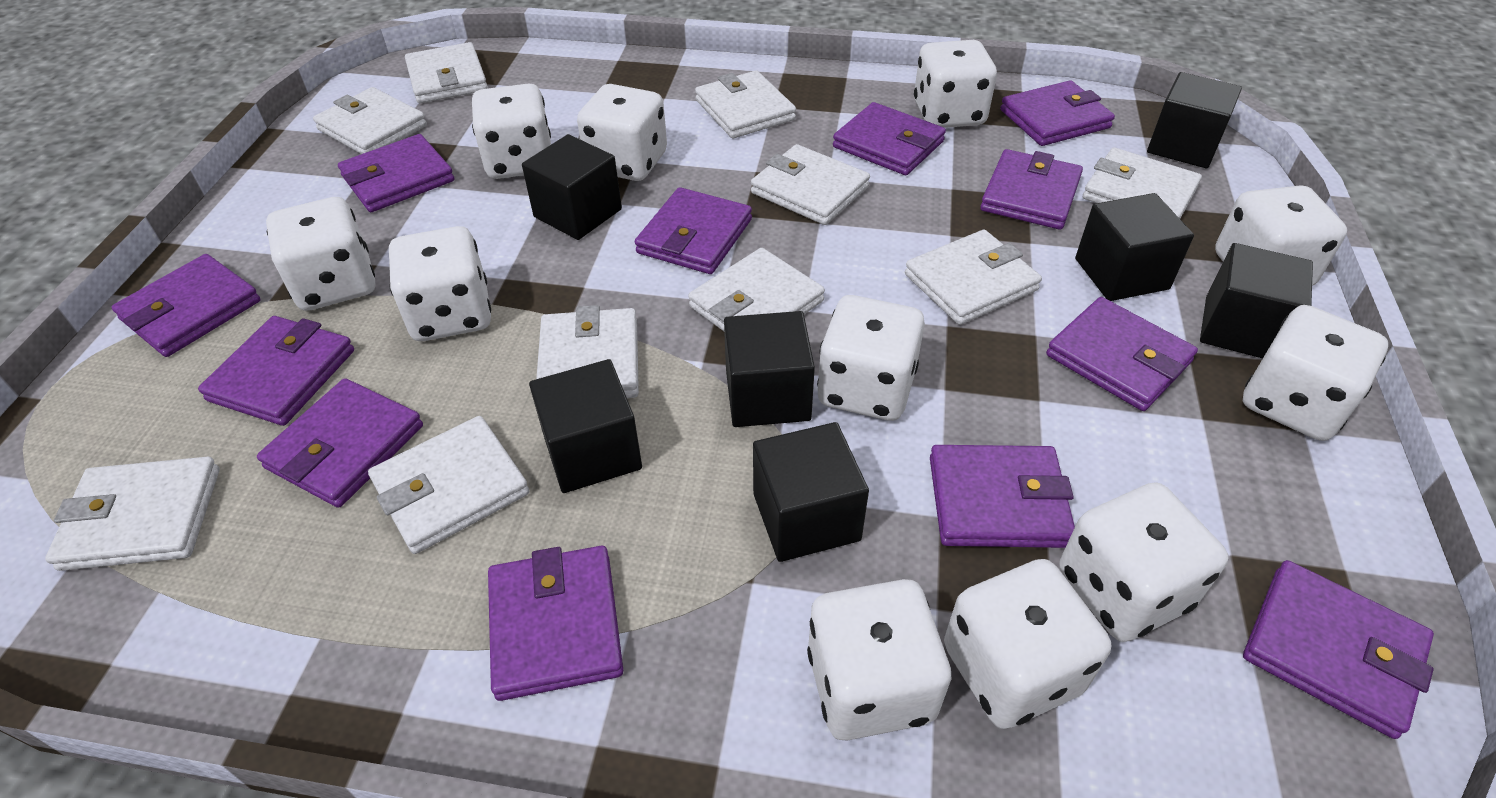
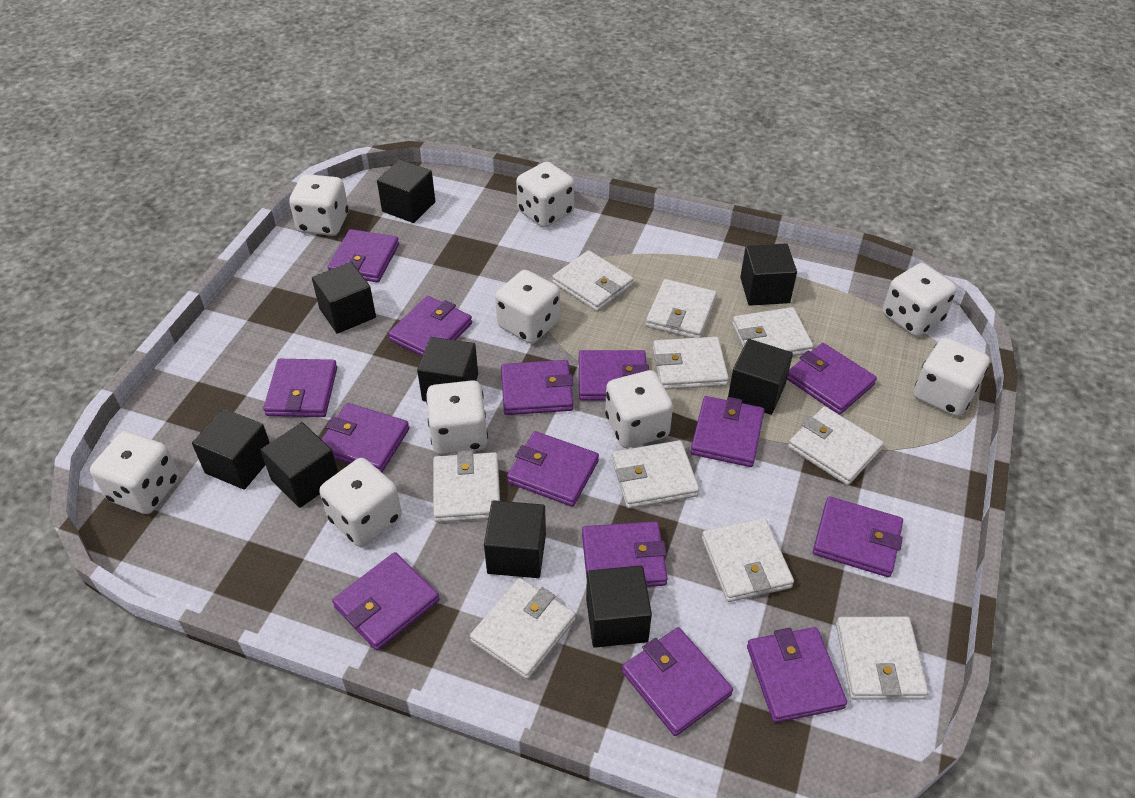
black cube: [522,134,622,240] [529,359,642,493] [724,311,815,427] [753,422,869,562] [1075,193,1194,301] [1147,72,1242,168] [1200,243,1313,358] = 7 -> [192,408,270,490] [260,422,338,508] [312,262,376,334] [377,160,435,223] [417,337,478,401] [484,500,546,578] [586,566,652,648] [728,339,793,415] [740,243,797,306] = 9
purple wallet: [112,254,261,357] [198,316,354,426] [257,378,423,508] [338,134,454,212] [488,546,623,701] [635,187,752,274] [833,102,946,175] [930,445,1075,548] [980,149,1083,229] [1000,80,1115,146] [1046,297,1198,411] [1243,560,1434,739] = 12 -> [263,359,337,417] [321,403,409,472] [327,229,399,283] [332,552,440,651] [388,296,472,356] [501,360,574,415] [507,431,599,507] [579,350,649,401] [582,521,668,587] [622,627,733,736] [690,396,765,467] [747,627,847,723] [787,343,877,415] [813,496,903,577] = 14
white dice: [266,197,375,311] [389,226,491,341] [472,83,551,179] [577,84,667,181] [807,579,951,740] [817,295,925,421] [914,40,997,128] [944,559,1111,729] [1059,482,1229,642] [1215,185,1347,286] [1243,305,1388,441] = 11 -> [90,431,179,514] [289,174,348,236] [319,458,402,547] [426,380,488,455] [495,270,560,344] [516,162,574,228] [605,370,673,448] [883,263,957,336] [914,337,990,416] = 9

